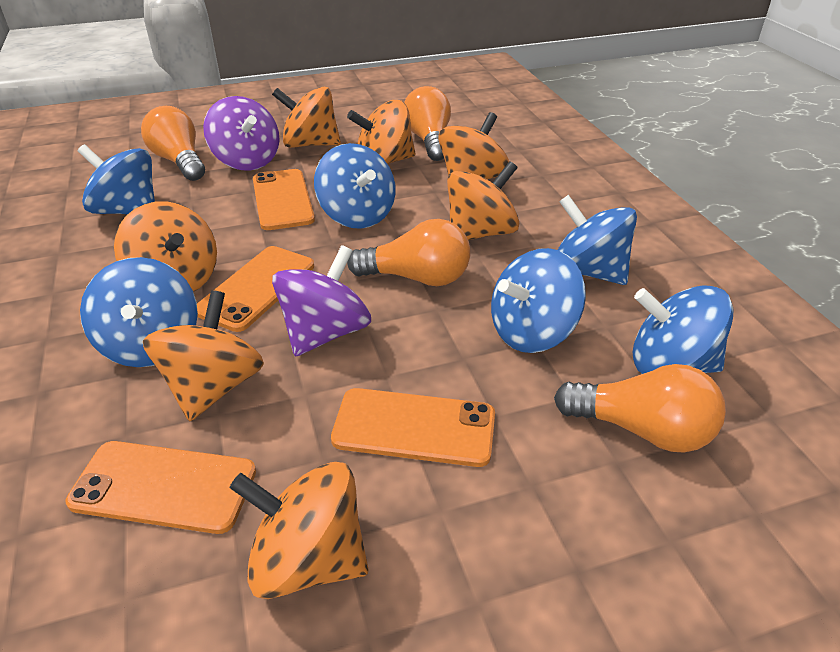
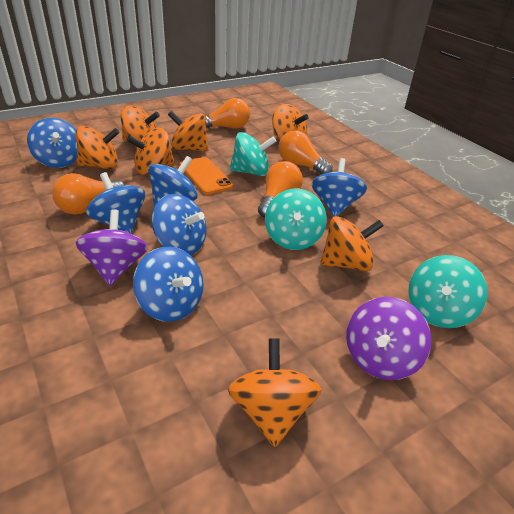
orange phone: [66,441,256,534] [197,246,314,332] [253,169,315,230] [331,388,495,467] = 4 -> [180,157,233,195] = 1
turquoise spinning top: none = 0 -> [230,132,276,176] [265,189,327,250] [409,255,488,328] = 3

